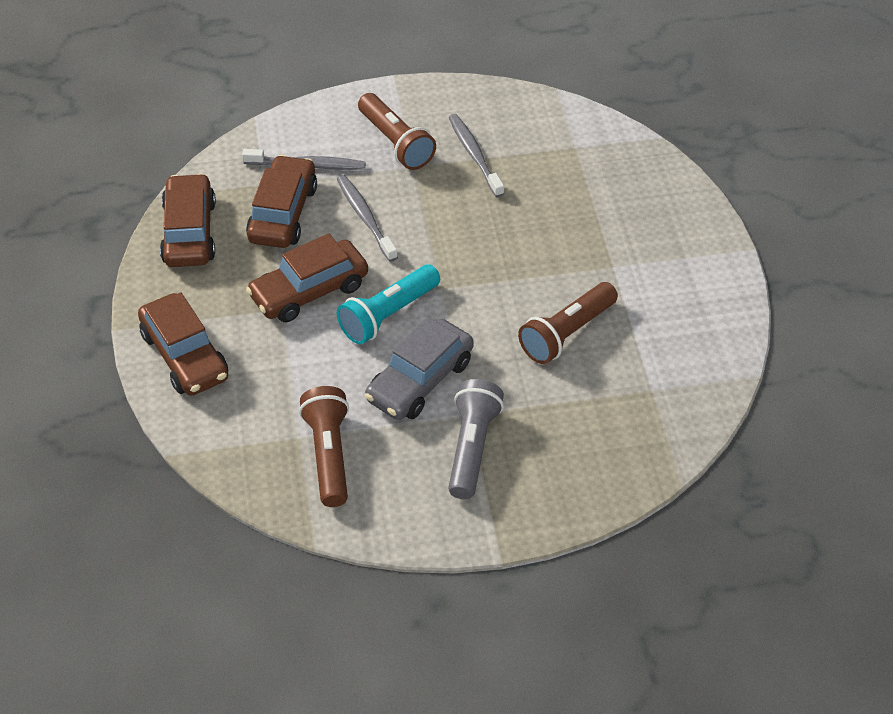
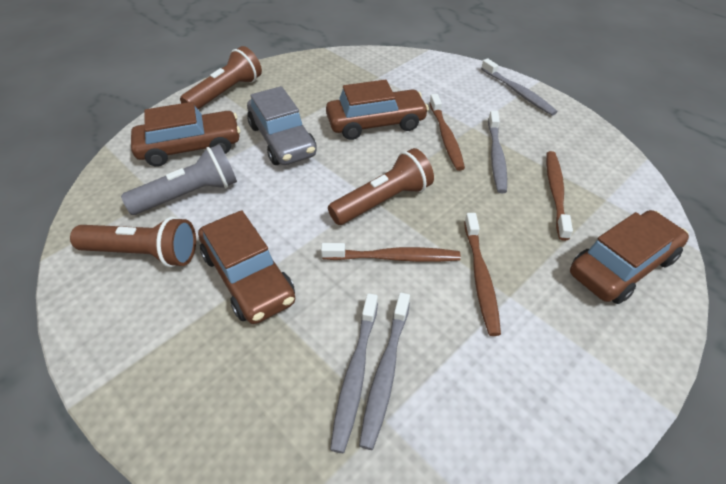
brown toothbrush: none = 0 -> [321,243,461,262] [430,94,465,171] [464,213,501,336] [546,151,573,241] = 4
grey toothbrush: [242,149,366,170] [337,175,398,262] [449,114,504,197] = 3 -> [330,293,378,453] [359,293,410,450] [481,58,557,116] [488,111,507,193] = 4
turquoise flashlight: [337,264,440,344] = 1 -> none = 0

